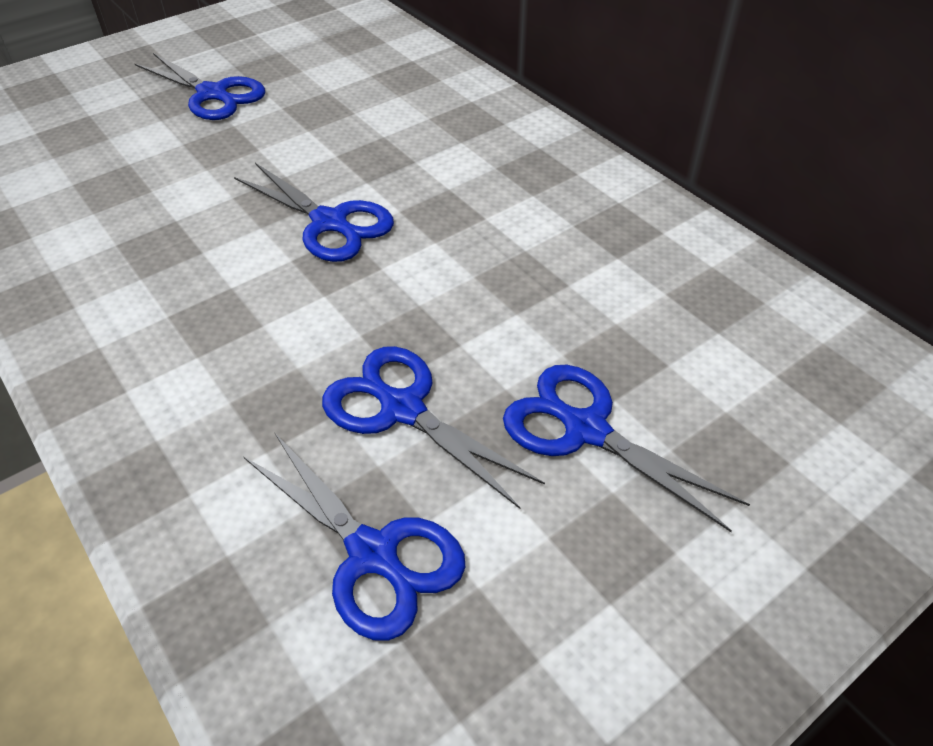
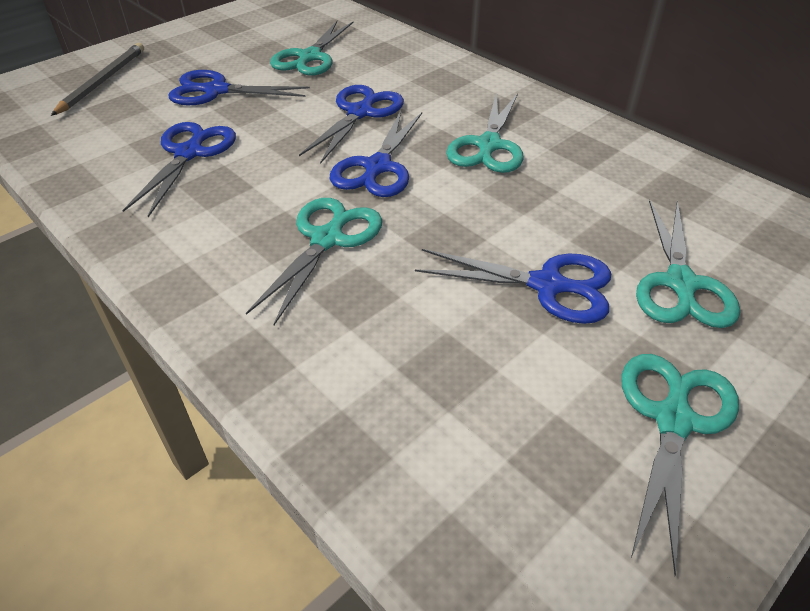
grey pencil: none = 0 -> [51,43,144,116] = 1
turquoise scissors: none = 0 -> [246,198,382,325] [270,21,354,76] [446,93,524,173] [621,354,739,576] [636,200,740,328] = 5

